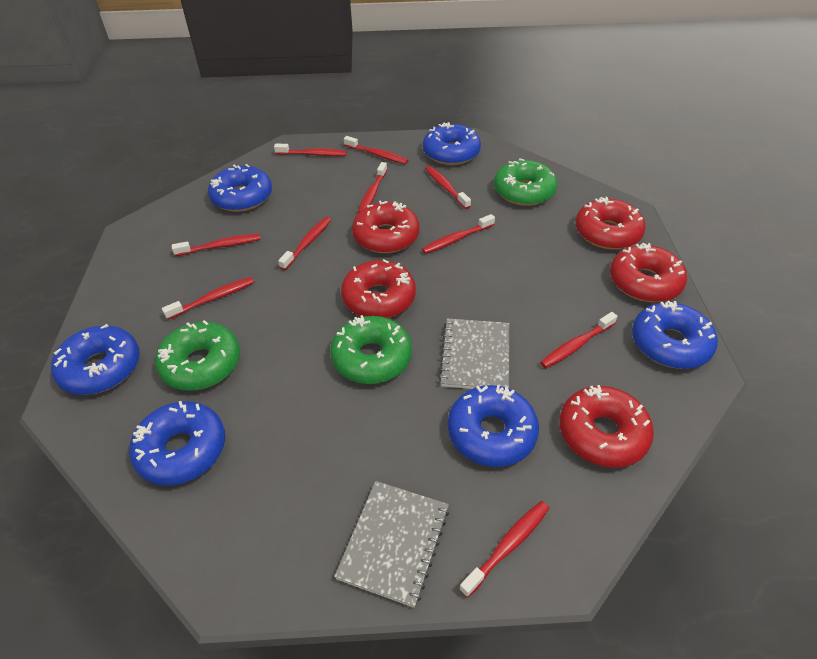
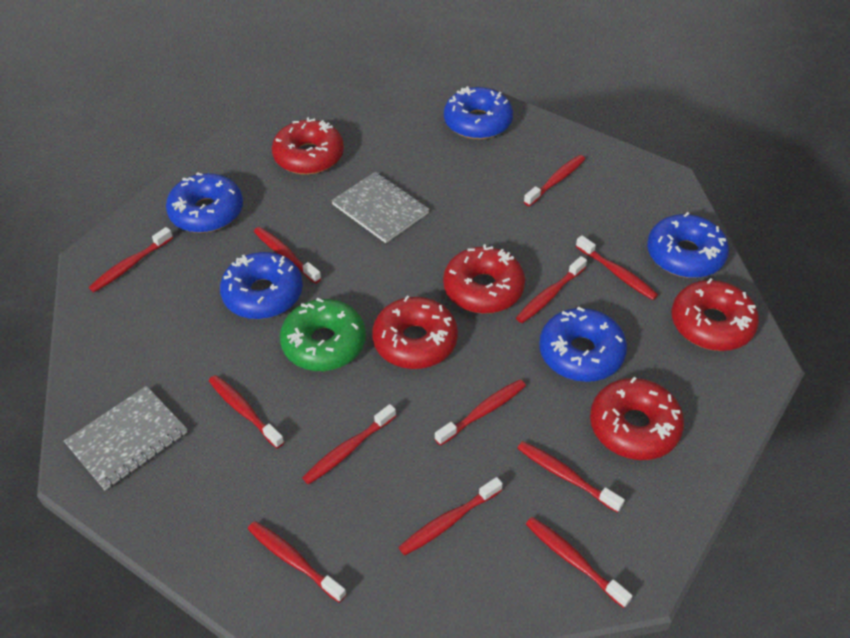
blue donut: [51,324,140,395] [129,401,225,486] [208,164,272,212] [423,122,481,165] [448,385,539,467] [632,300,718,369] = 6 -> [166,172,243,233] [220,252,303,319] [444,86,513,140] [539,307,627,382] [647,212,729,278] = 5
green donut: [155,320,240,391] [330,315,412,384] [494,158,558,206] = 3 -> [280,298,366,371] = 1
red toothbrush: [162,277,254,320] [172,234,260,256] [274,143,347,156] [278,217,331,270] [344,136,409,164] [358,162,387,213] [422,214,495,254] [425,166,471,209] [459,501,549,598] [540,312,617,368] = 10 -> [89,227,173,292] [209,375,284,449] [248,521,346,603] [254,227,321,284] [302,404,396,485] [399,477,503,556] [434,379,526,446] [516,256,587,323] [517,441,625,513] [524,155,585,206] [526,517,632,608] [576,235,658,300] = 12

